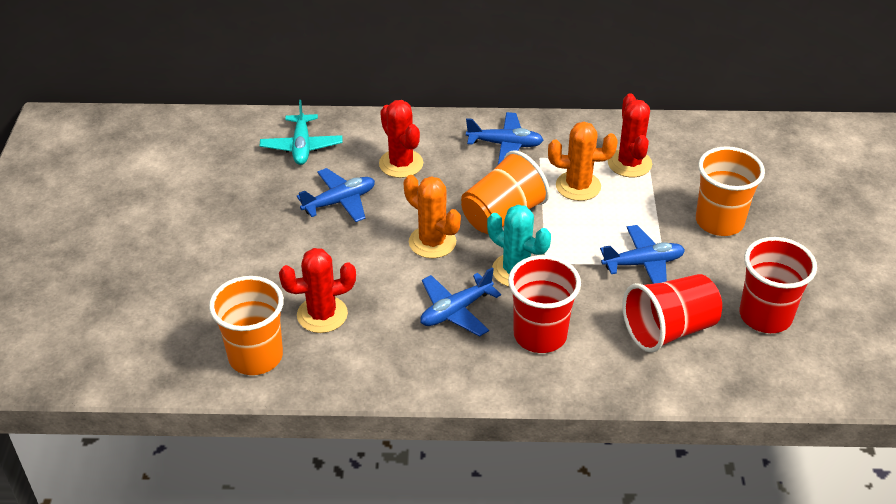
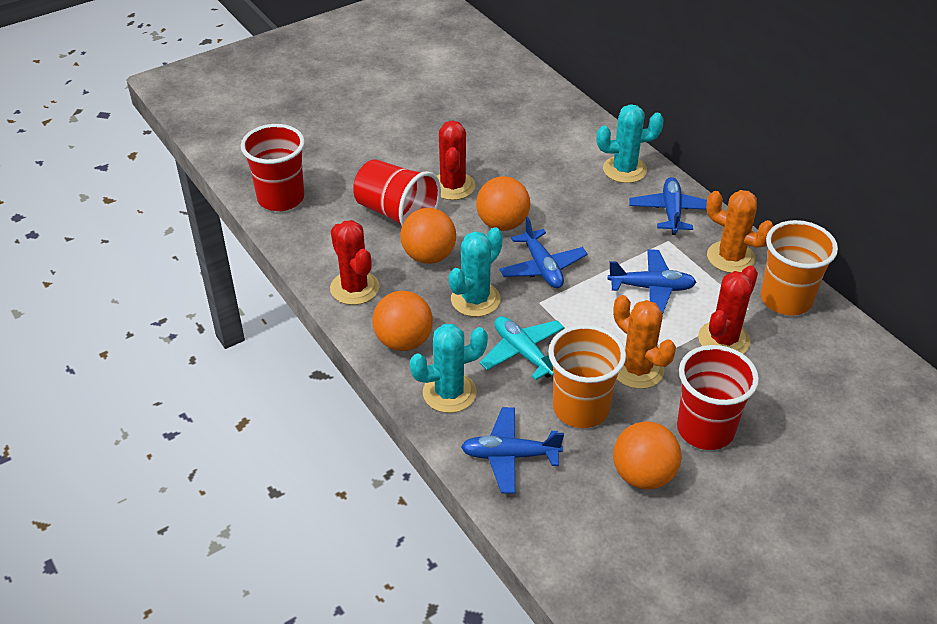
orange ball: none = 0 -> [372,291,433,351] [401,208,456,264] [476,176,530,231] [613,422,681,490] = 4
orange cup: [209,276,284,375] [461,150,550,234] [696,146,765,236] = 3 -> [548,325,626,428] [761,220,838,316] = 2
turquoise cactus: [487,205,551,287] = 1 -> [410,324,488,413] [449,227,503,317] [597,104,664,183] = 3

